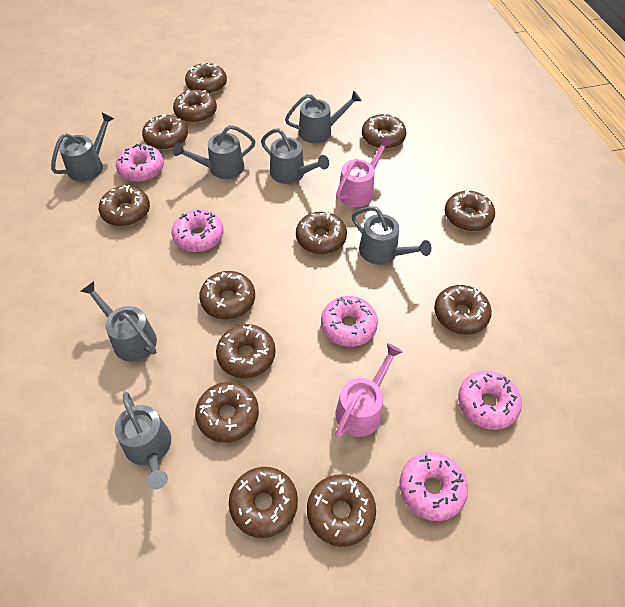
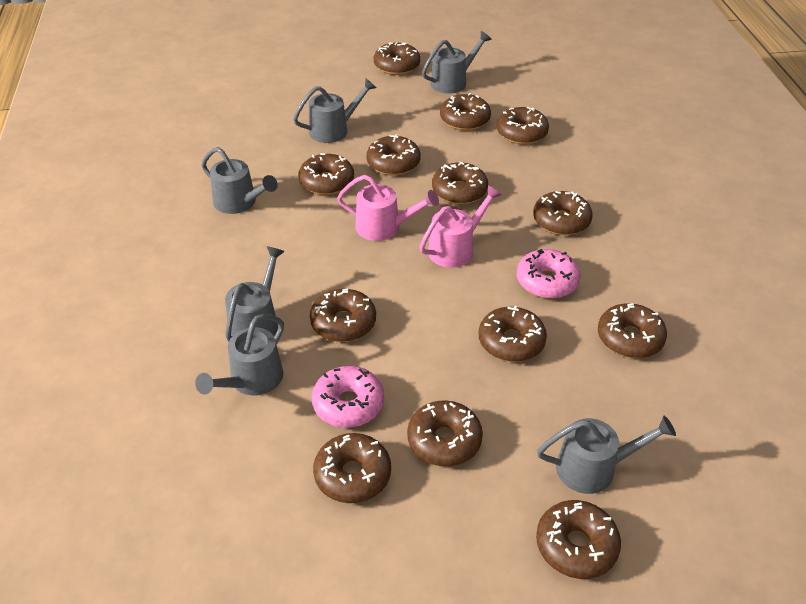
grey watering can: [51,112,115,182] [81,281,157,362] [115,392,171,489] [173,125,255,179] [261,128,329,184] [285,91,362,143] [352,206,432,265] = 7 -> [195,314,284,395] [202,147,278,214] [225,246,285,341] [293,78,376,143] [422,31,492,94] [537,416,676,494] = 6
pink donut: [116,143,164,182] [172,209,223,252] [321,296,378,347] [399,452,468,521] [458,371,522,430] = 5 -> [312,366,384,428] [517,249,581,298] = 2

